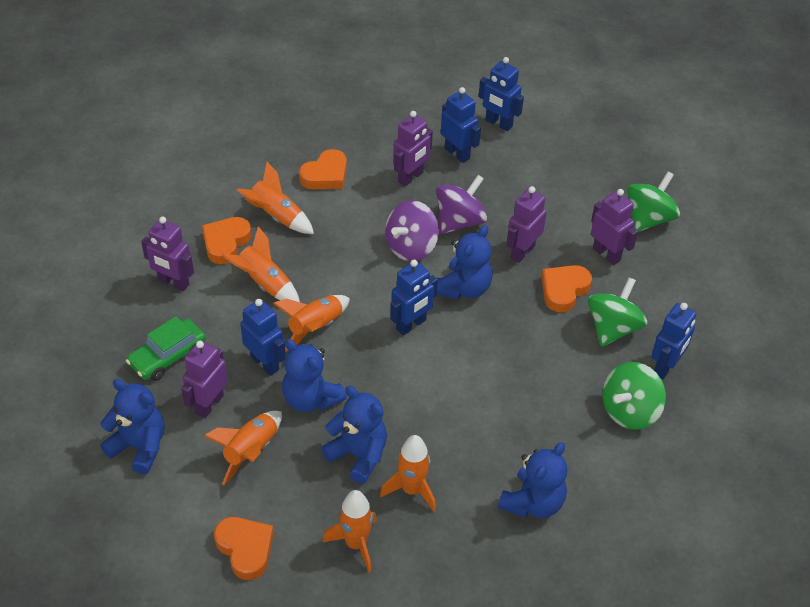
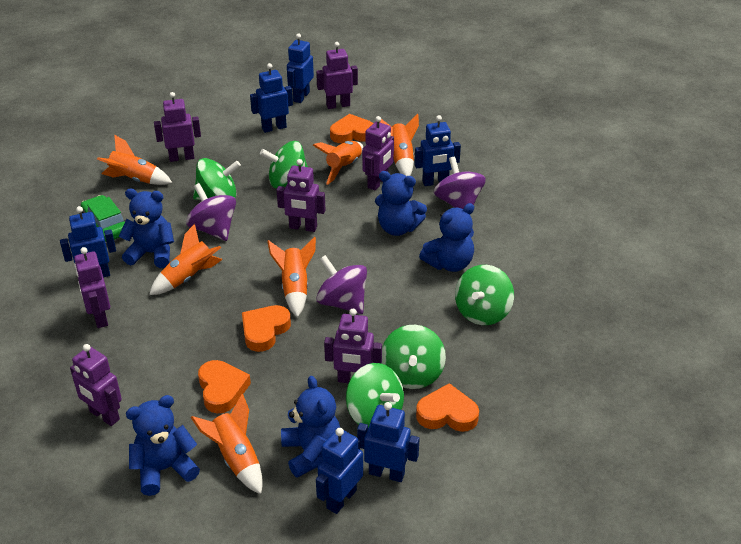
blue robot: [240,299,286,376] [390,260,438,336] [441,87,481,163] [479,57,524,131] [651,303,696,379] = 5 -> [60,206,116,278] [250,63,293,133] [287,33,314,103] [316,428,363,514] [357,402,420,482] [415,115,461,186] = 6
green spinning top: [588,277,647,347] [602,362,666,430] [627,171,680,232] = 3 -> [193,158,241,200] [260,141,308,188] [346,363,404,427] [382,325,446,389] [455,265,514,325] = 5
purple robot: [141,216,194,291] [181,340,228,418] [393,111,433,186] [506,186,547,263] [591,189,638,265] = 5 -> [70,344,122,426] [74,247,110,328] [154,92,201,162] [277,159,325,232] [316,42,358,109] [324,309,382,383] [362,116,394,190] = 7
purple spinning top: [385,200,439,262] [437,175,487,234] = 2 -> [186,183,236,241] [316,255,367,314] [434,157,486,209] = 3

